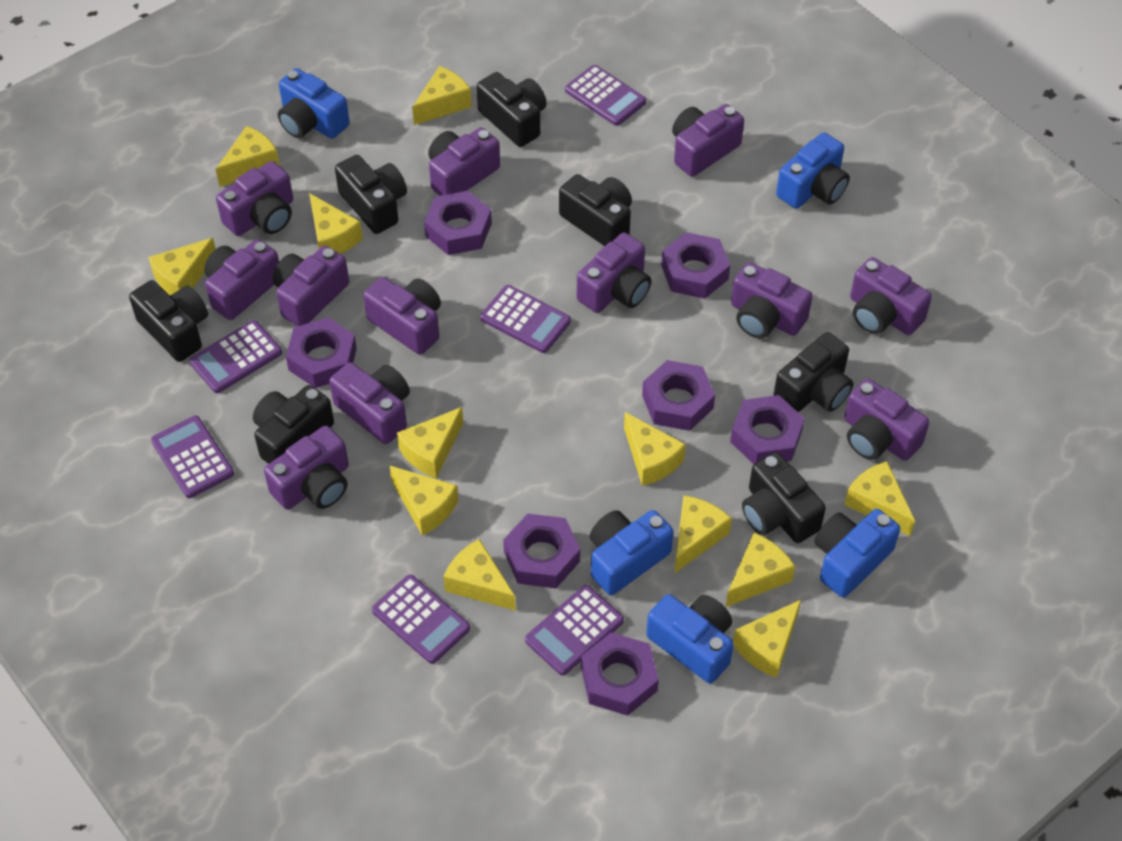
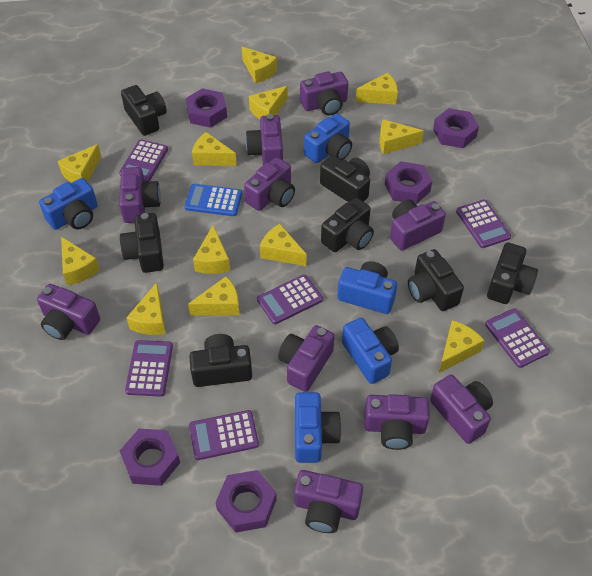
blue calculator: none = 0 -> [184,184,242,216] = 1
purple camera: [204,239,279,320] [216,161,293,236] [264,425,349,510] [273,246,349,327] [329,362,410,444] [363,277,441,355] [428,128,500,196] [577,232,651,313] [672,104,744,177] [731,262,812,339] [844,378,930,461] [850,257,932,335] = 12 -> [37,284,100,340] [119,167,161,223] [244,157,295,211] [245,114,283,165] [278,325,334,392] [294,470,363,533] [300,71,348,115] [364,394,430,450] [390,200,446,251] [430,375,493,444] = 10
purple nut: [286,317,357,388] [424,191,492,255] [503,514,580,588] [581,632,659,716] [642,360,715,431] [661,232,730,299] [730,395,805,464] = 7 -> [120,429,180,486] [186,88,227,128] [215,470,277,533] [385,161,432,204] [433,108,479,148] = 5

